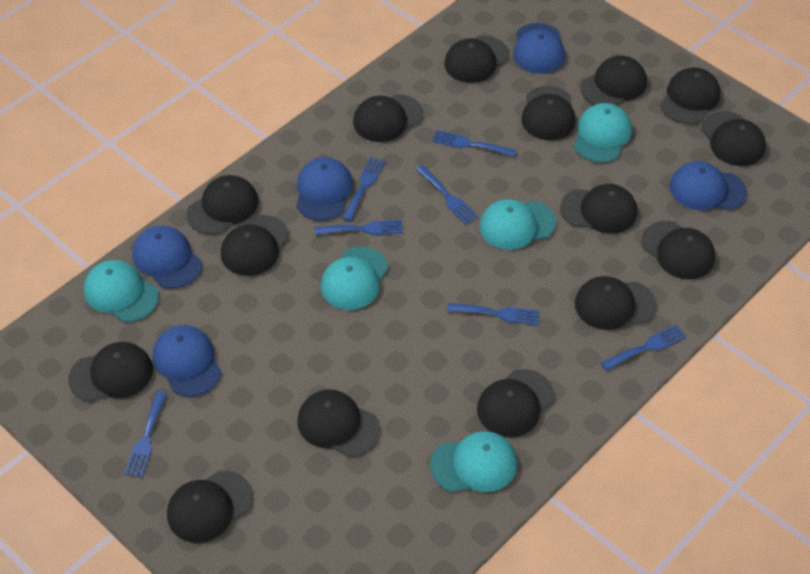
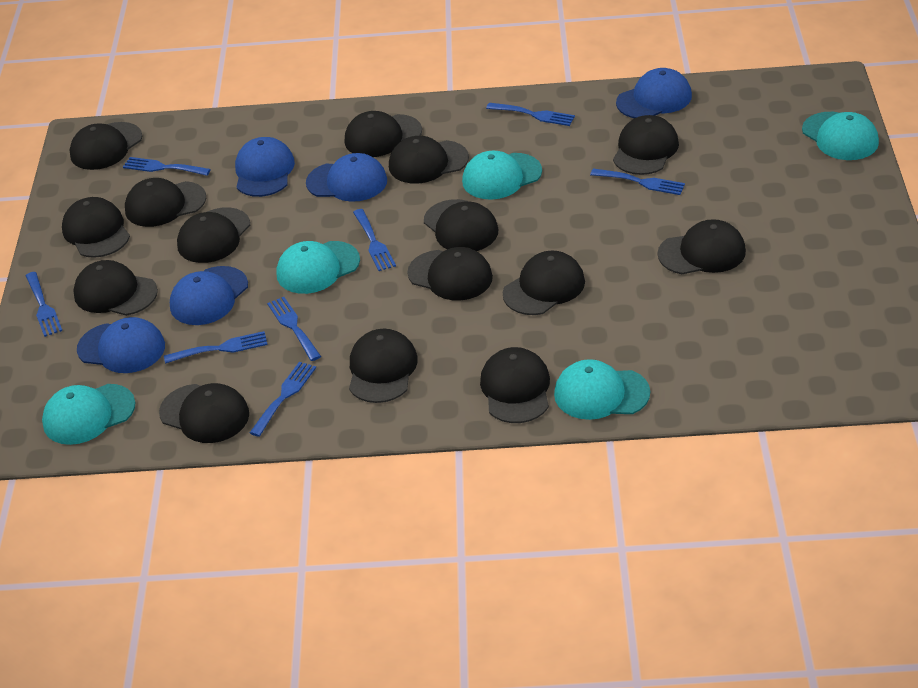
blue fork: [124,391,167,478] [314,220,403,235] [342,157,385,221] [416,165,478,225] [432,130,516,157] [447,303,539,325] [601,324,686,371] = 7 -> [25,272,62,337] [123,157,211,176] [164,331,268,364] [250,362,316,437] [267,297,321,361] [353,209,396,271] [486,103,575,126] [590,168,685,195] = 8

